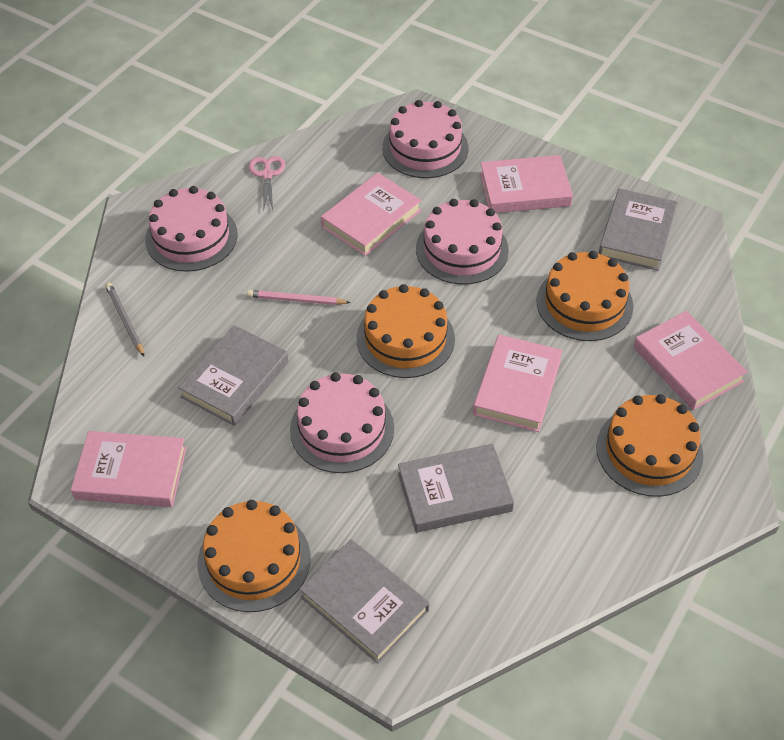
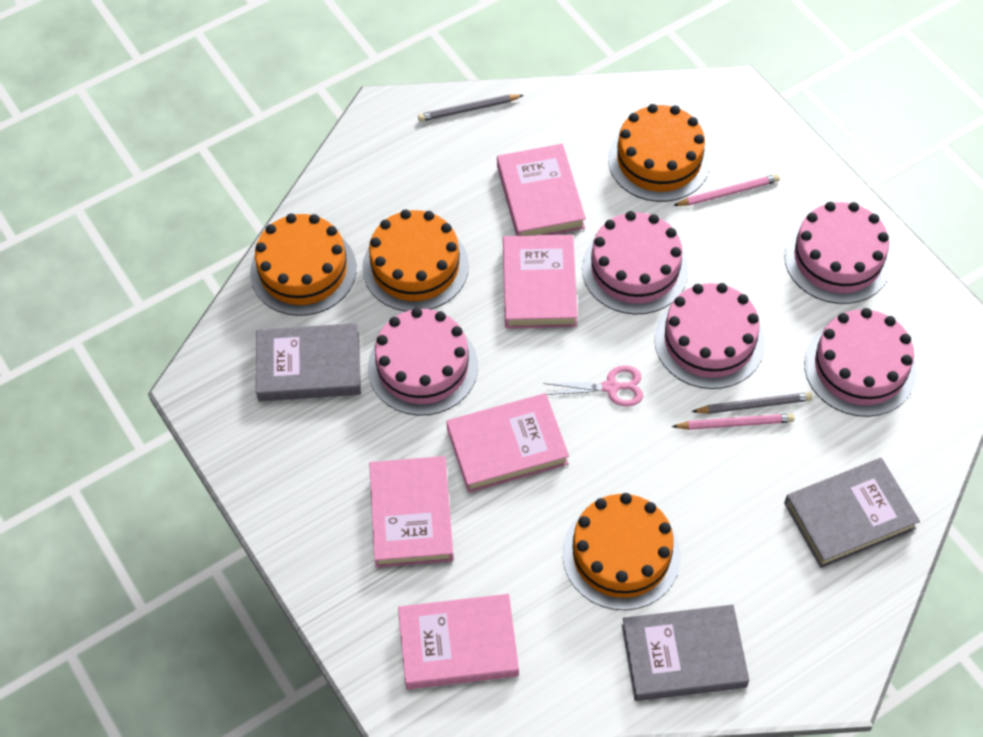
grey book: [178,325,288,426] [299,539,429,664] [398,444,514,533] [598,188,678,271] = 4 -> [256,323,361,402] [622,604,749,701] [784,458,920,568] = 3
grey pencil: [105,282,144,357] = 1 -> [418,94,523,122] [692,392,813,414] = 2
pink cake: [145,186,238,272] [290,372,394,473] [382,100,468,178] [416,199,509,285] = 4 -> [368,308,478,416] [582,211,689,314] [654,283,765,389] [784,202,892,304] [804,308,917,417] = 5
pink pencil: [247,290,351,305] = 1 -> [672,414,795,430] [673,174,780,206] = 2

